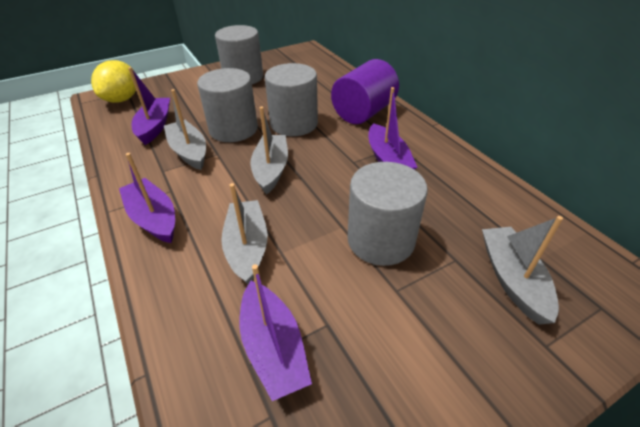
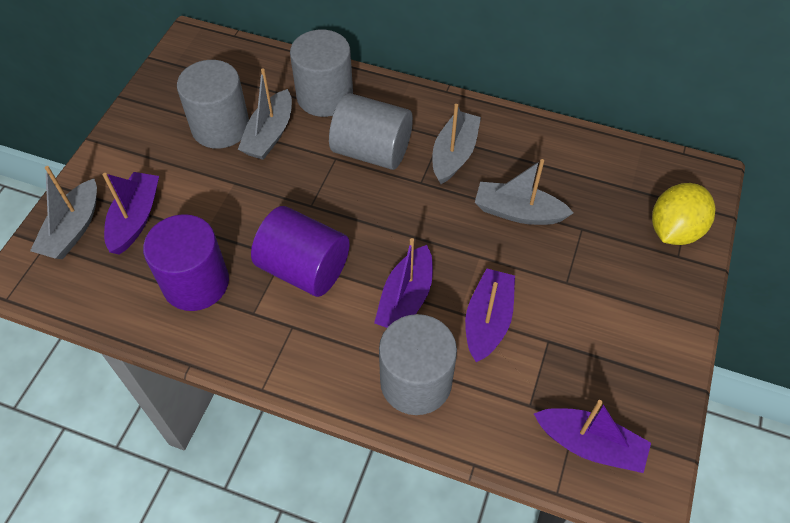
purple cylinder: [331,59,399,124] = 1 -> [143,214,229,311] [251,206,350,297] = 2

